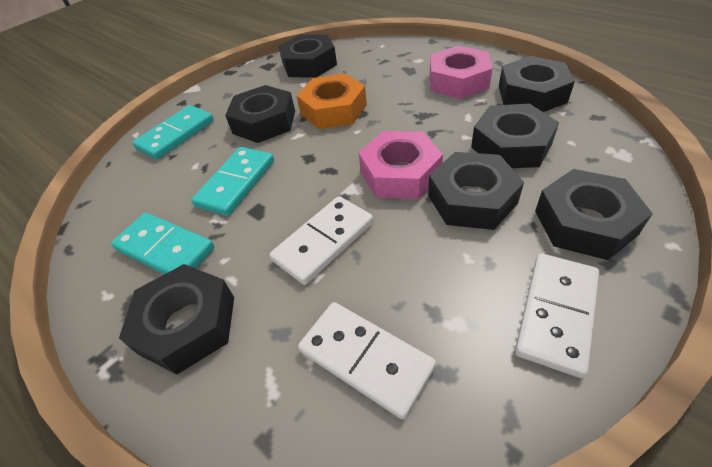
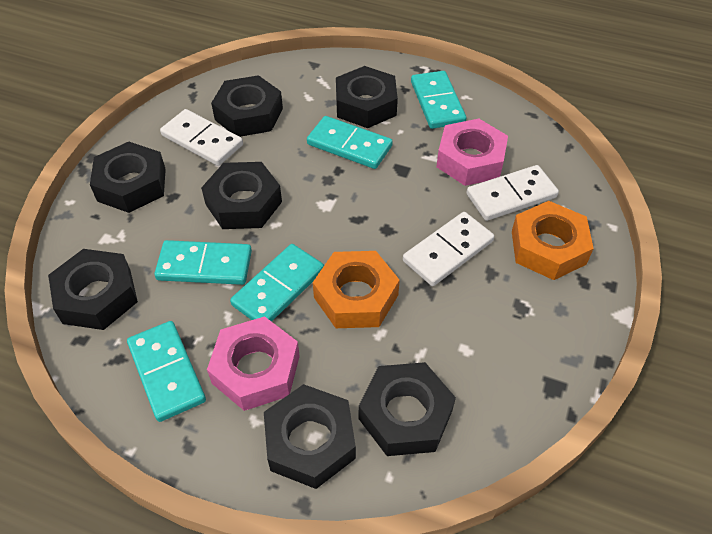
orange nut: [297,73,367,129] = 1 -> [313,251,400,328] [512,201,594,280] = 2
turquoise domino: [111,213,214,274] [132,105,214,160] [191,147,274,216] = 3 -> [127,321,206,422] [154,240,252,285] [230,244,324,322] [307,116,393,169] [411,71,466,129] = 5

